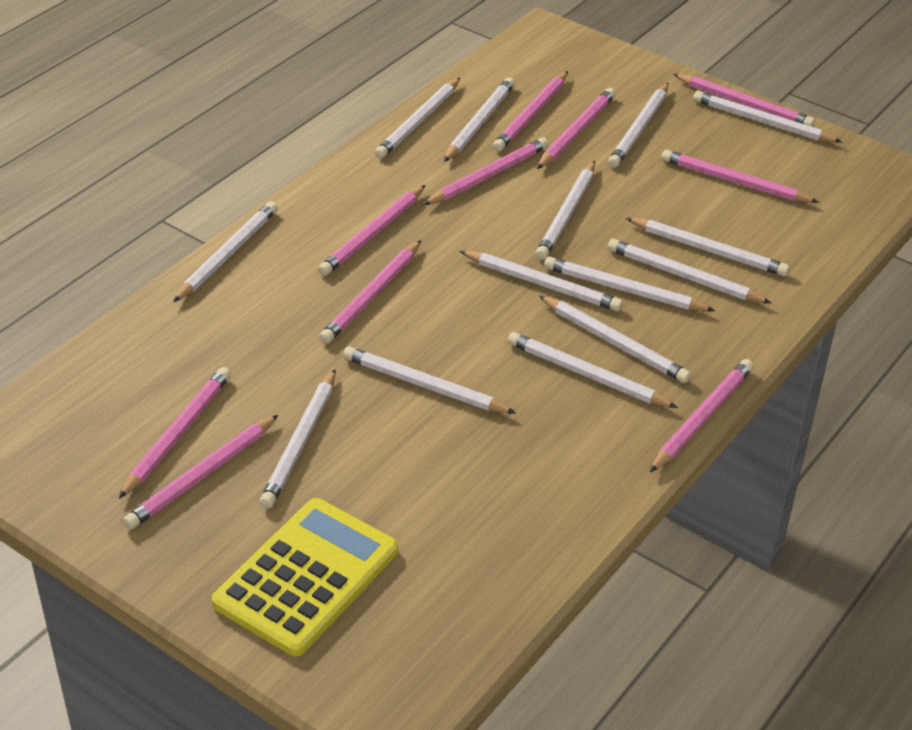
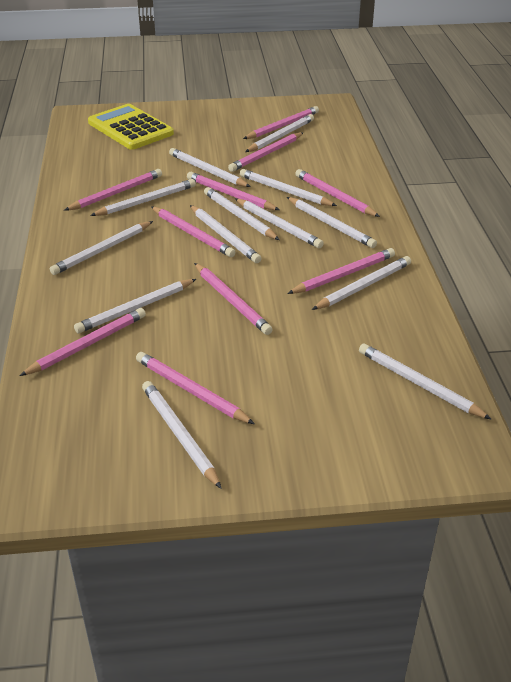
white pencil: [173,201,278,302] [260,369,336,508] [343,346,516,413] [375,78,460,159] [444,77,515,162] [460,251,623,311] [508,332,678,408] [536,161,595,260] [539,295,691,383] [544,257,715,311] [608,83,668,168] [608,239,771,303] [626,218,790,276] [693,91,842,143] = 14 -> [50,221,153,275] [74,279,196,333] [90,179,196,216] [142,381,222,489] [169,148,251,187] [190,205,262,263] [204,187,280,240] [235,198,324,248] [240,169,337,206] [245,114,314,152] [287,197,377,248] [312,256,411,310] [359,343,492,420] = 13

